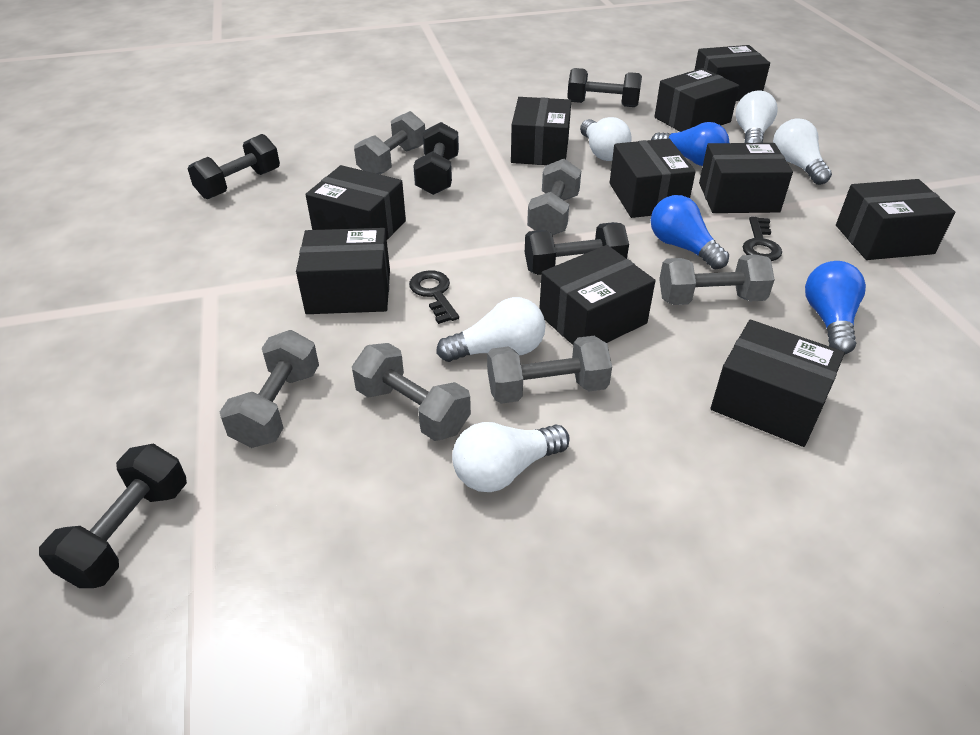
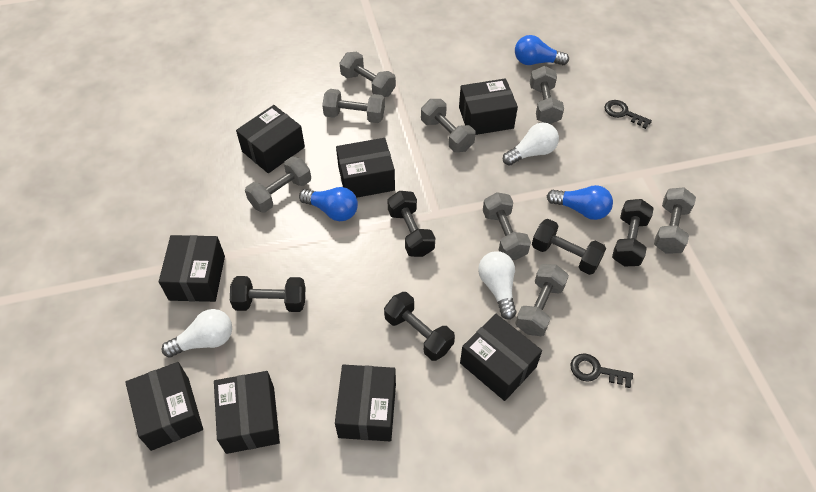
black box: [296,228,390,314] [305,165,406,240] [511,97,571,165] [539,245,655,345] [610,138,696,218] [655,68,739,132] [695,45,770,101] [699,143,793,213] [710,320,845,447] [836,179,955,260] = 10 -> [125,362,203,451] [159,235,225,302] [214,371,280,454] [236,105,305,173] [335,365,396,441] [336,138,395,198] [459,78,518,135] [460,314,542,401] = 8
grey dumbbell: [220,330,319,448] [352,343,471,441] [354,111,425,174] [487,336,612,404] [527,159,581,235] [659,255,775,305] = 6 -> [245,156,311,213] [322,89,385,123] [340,52,396,97] [421,99,475,152] [483,192,531,260] [515,264,569,336] [530,66,564,124] [654,187,696,254] = 8
white light bulb: [436,297,546,362] [452,422,570,492] [580,117,632,161] [735,90,778,143] [773,119,832,185] = 5 -> [161,309,232,358] [478,251,516,320] [503,123,559,166] = 3

